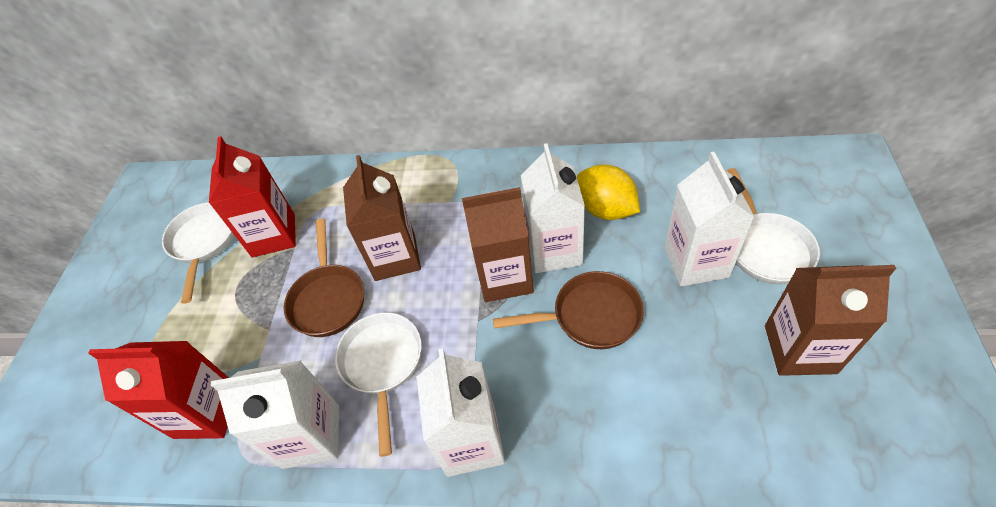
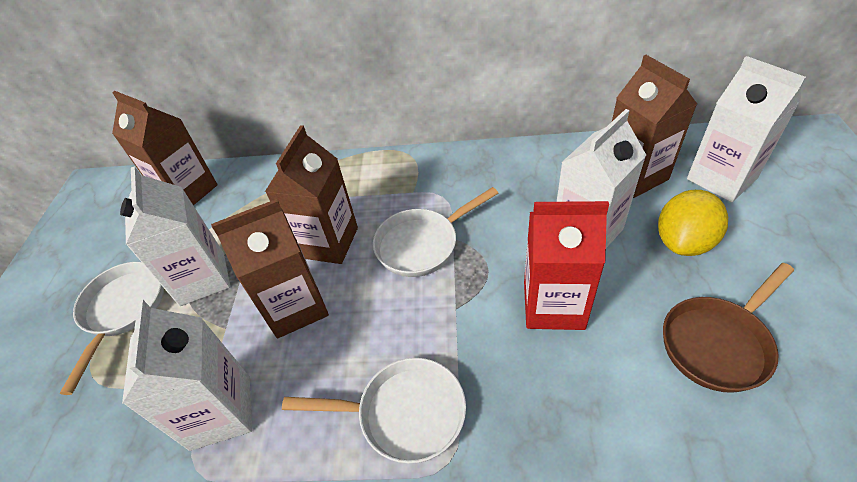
brown carton: [343,155,421,281] [462,187,534,302] [765,265,896,376] = 3 -> [112,91,217,205] [211,199,329,338] [265,125,358,264] [612,55,697,198] = 4
brown pan: [284,219,364,337] [493,271,644,349] = 2 -> [663,263,794,393] = 1
red carton: [88,341,229,439] [209,136,296,257] = 2 -> [524,201,609,330] = 1

